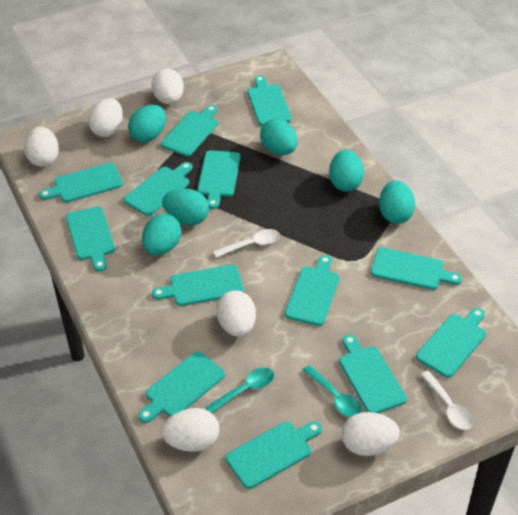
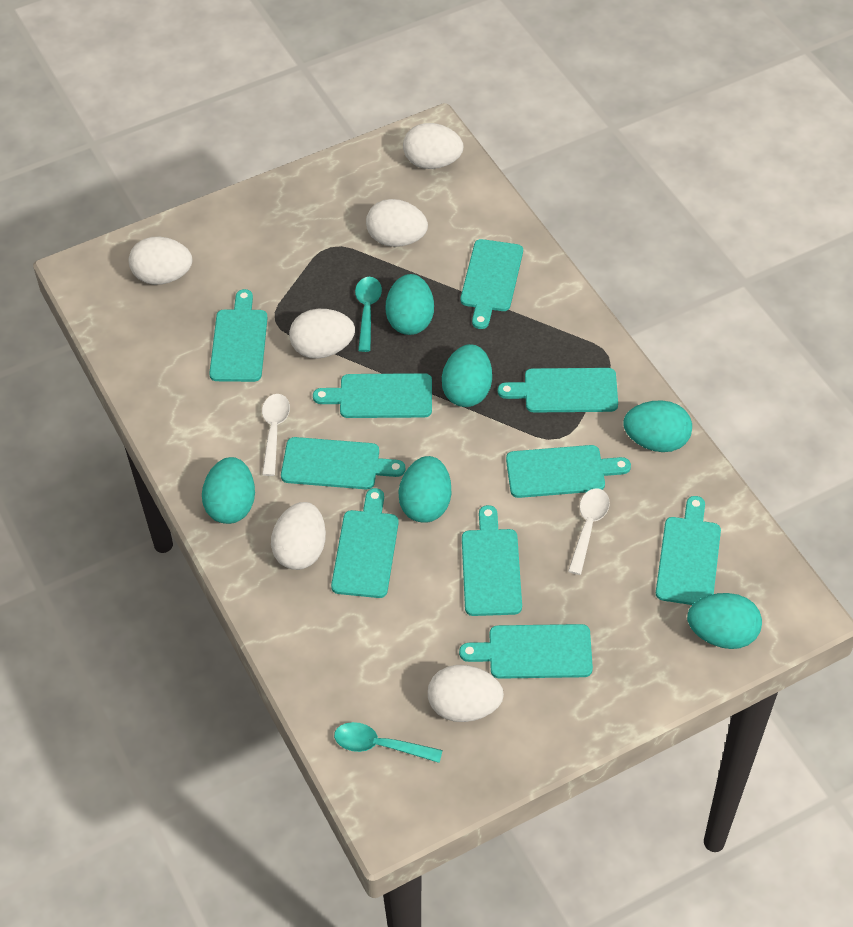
turquoise cutting board: [39,163,123,203] [66,206,115,271] [124,162,193,216] [138,352,225,423] [152,265,244,306] [161,105,218,156] [198,150,240,209] [225,421,322,489] [247,75,292,126] [285,255,339,326] [339,334,407,413] [371,247,462,290] [416,308,486,378] = 13 -> [209,289,268,382] [281,437,405,489] [313,373,432,418] [331,488,399,598] [459,624,593,679] [461,239,523,329] [462,505,522,616] [498,368,618,412] [506,445,631,498] [656,496,721,605] = 10

